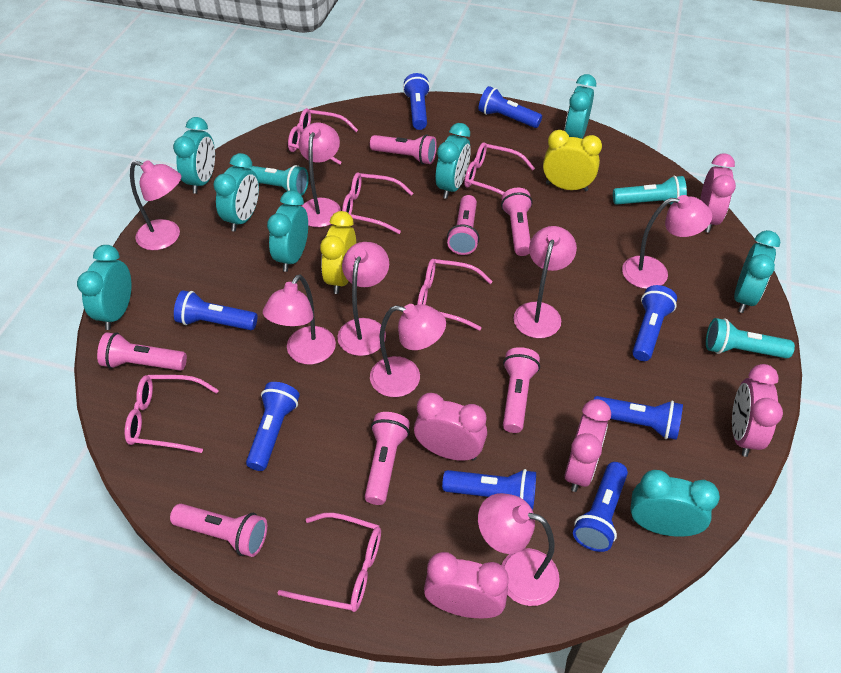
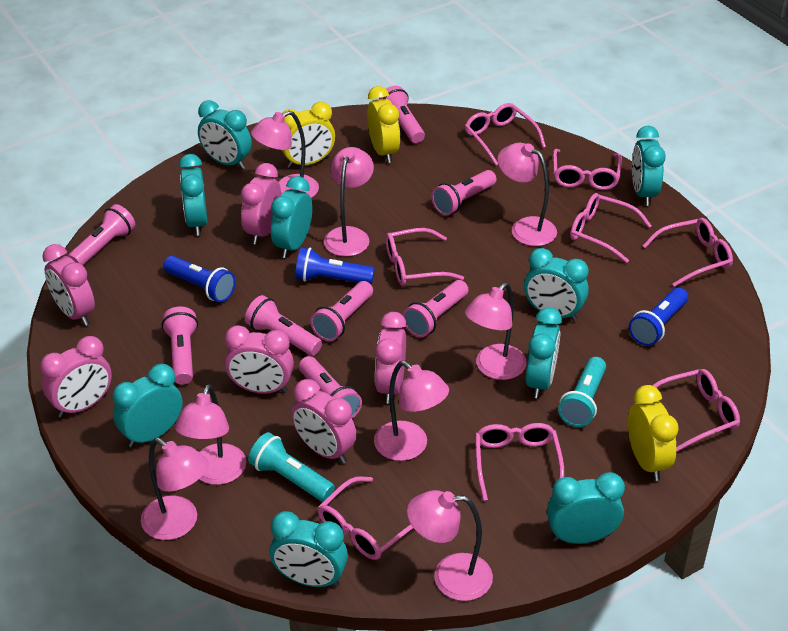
blue flashlight: [174,290,258,330] [246,382,300,471] [403,73,430,130] [442,469,536,511] [478,86,542,128] [573,462,628,552] [594,396,683,440] [632,285,677,361] = 8 -> [163,256,236,302] [295,247,375,284] [629,288,688,346] = 3
pink clock: [414,393,487,461] [424,552,509,618] [564,399,611,492] [700,154,736,233] [732,364,783,457] = 5 -> [40,336,112,418] [42,244,95,326] [225,325,294,394] [241,163,281,244] [291,379,357,464] [375,312,407,404] = 6
pink flashlight: [97,332,187,371] [170,504,267,557] [365,412,410,505] [370,134,437,164] [447,195,479,255] [501,188,533,256] [503,347,540,433] = 7 -> [68,204,135,265] [162,306,198,385] [245,295,322,356] [299,356,362,419] [310,281,373,341] [379,86,425,143] [403,280,468,337] [432,170,496,216] = 8
pink glasses: [124,375,219,453] [277,513,381,612] [288,108,358,165] [342,173,413,234] [417,259,493,331] [464,142,535,195] = 6 -> [318,476,413,560] [385,228,464,286] [465,103,546,166] [475,423,564,501] [553,149,622,190] [570,193,652,263] [643,218,733,287] [652,369,740,452] = 8
turquoise clock: [77,245,132,330] [173,117,215,194] [213,153,259,232] [267,191,308,272] [435,123,471,199] [565,74,596,139] [630,470,720,537] [734,230,780,313] = 8 -> [113,364,183,447] [179,154,207,236] [198,100,252,169] [270,511,348,587] [271,176,312,258] [524,248,589,321] [526,307,562,398] [547,472,625,544] [632,126,666,206] = 9
turquoise flashlight: [245,165,309,196] [613,175,687,205] [706,318,795,359] = 3 -> [248,432,335,502] [558,357,606,427] = 2
yellow clock: [320,211,356,294] [543,130,602,191] = 2 -> [282,102,335,168] [367,86,400,163] [628,385,679,481] = 3

